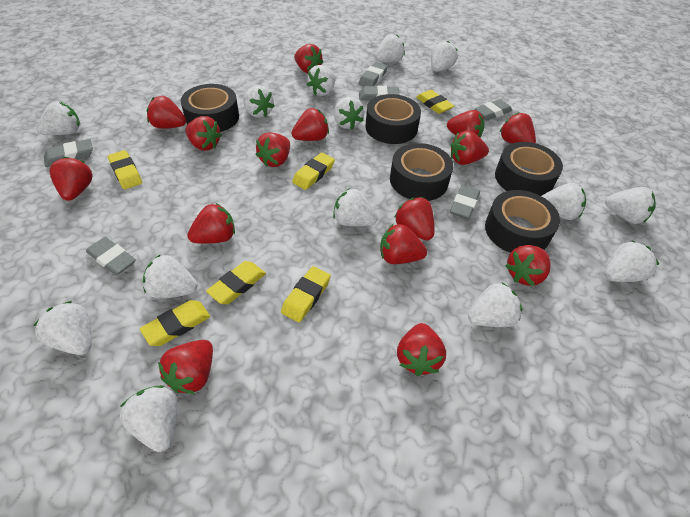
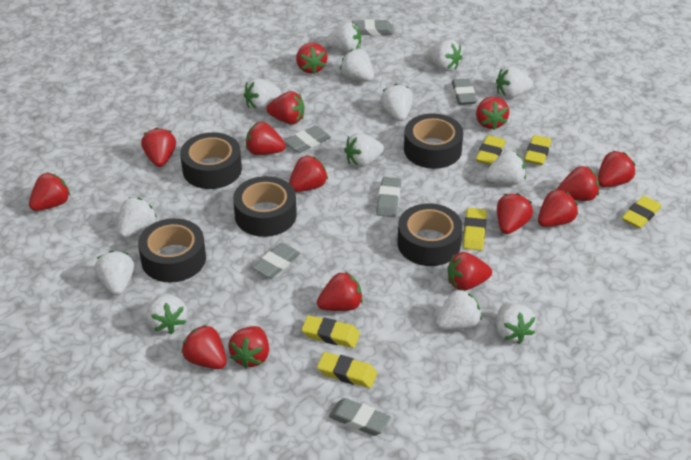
white strawberry: [33,301,92,355] [37,101,80,135] [120,385,177,452] [143,254,197,299] [243,85,274,118] [307,65,336,96] [333,188,378,226] [334,97,364,129] [375,34,405,63] [431,41,458,72] [468,282,522,327] [542,183,586,220] [605,187,656,224] [605,241,659,282] = 14 -> [95,251,134,295] [118,198,157,238] [147,294,187,334] [244,78,281,111] [326,22,361,53] [340,49,374,82] [344,133,384,168] [380,84,413,121] [427,40,462,71] [436,289,482,330] [485,150,526,185] [496,66,533,99] [496,303,536,344] = 13

